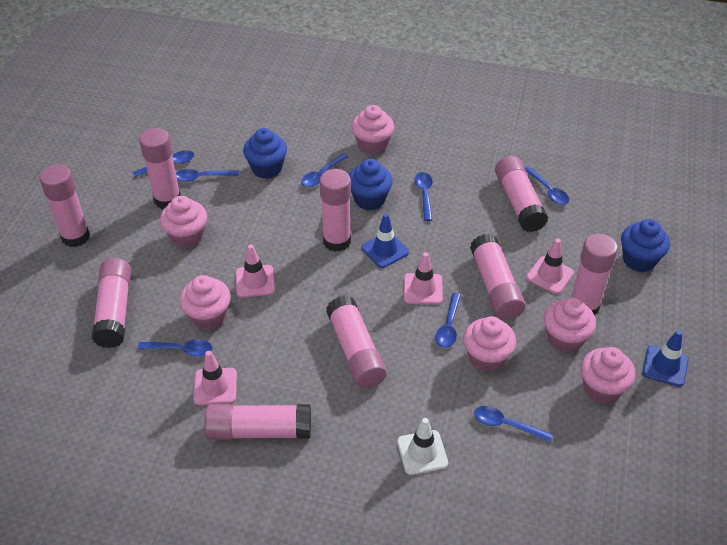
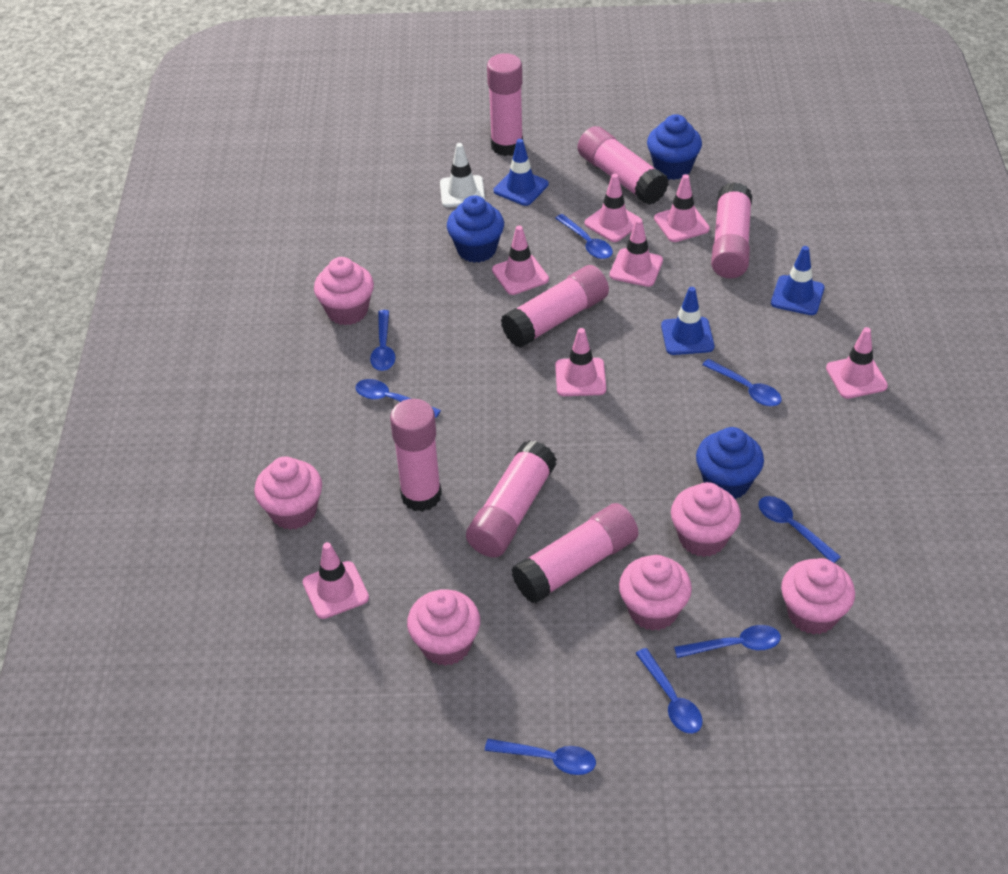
blue traffic cone: [361,213,409,268] [642,330,689,387] = 2 -> [494,139,548,206] [661,287,714,355] [771,246,824,315] = 3
pink glue stick: [40,164,90,247] [91,258,131,348] [139,128,181,209] [204,404,311,440] [319,169,351,252] [326,296,387,388] [470,234,525,320] [495,156,548,232] [571,234,618,316] = 9 -> [390,399,442,512] [466,440,557,557] [487,53,523,156] [501,265,609,348] [511,503,639,603] [578,126,669,205] [711,182,752,278] = 7
pink traffic cone: [194,351,237,405] [235,244,275,297] [404,252,443,305] [526,238,574,294] = 4 -> [303,542,369,619] [492,226,549,295] [555,328,606,396] [584,174,641,242] [610,218,663,287] [654,174,710,242] [826,327,888,399] = 7

